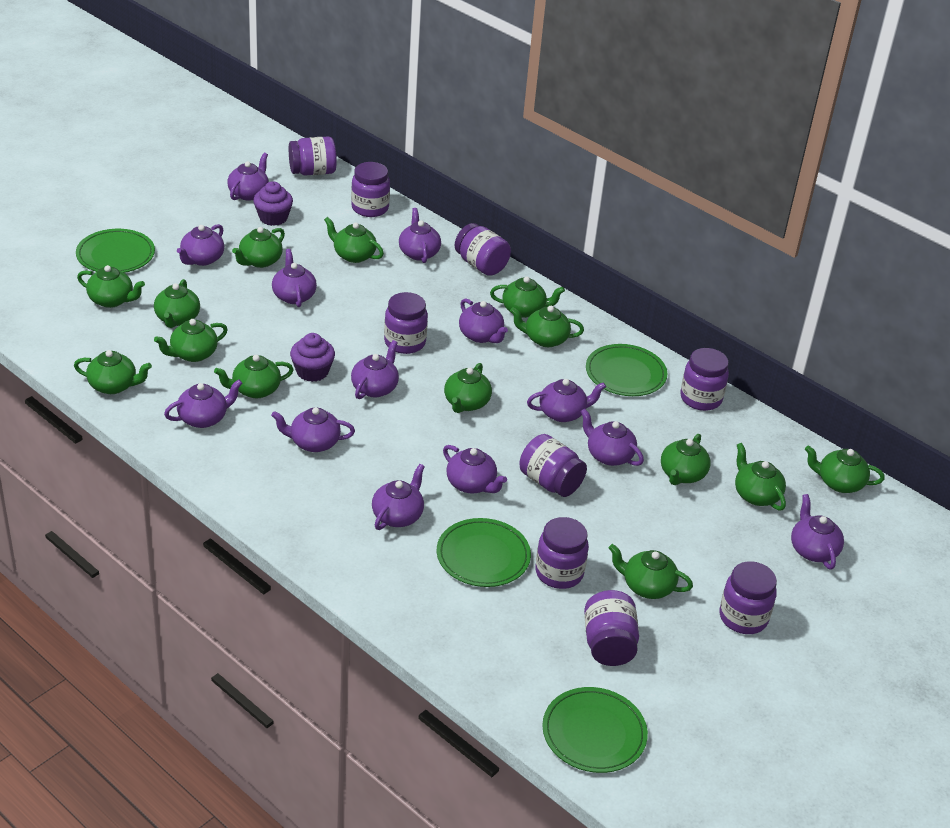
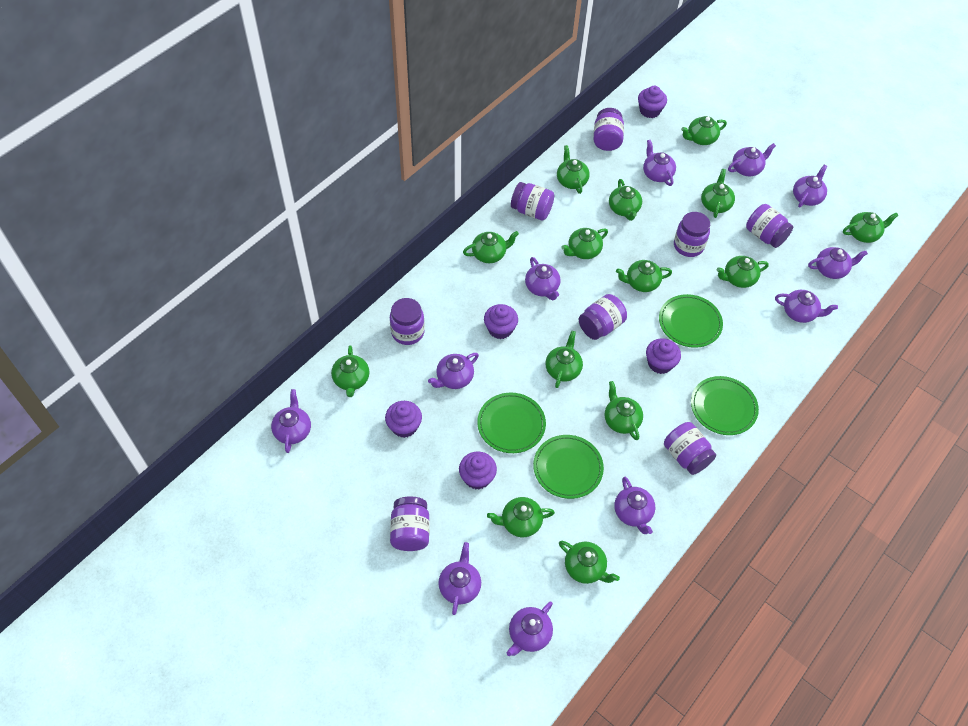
purple cupcake: [253,181,293,226] [290,333,335,382] = 2 -> [385,401,422,438] [459,452,497,490] [484,304,518,339] [638,86,667,118] [646,338,681,374] = 5
purple jar: [289,137,337,175] [351,162,390,217] [384,292,428,354] [455,223,511,276] [519,434,587,497] [535,517,589,589] [584,590,639,666] [680,348,729,411] [720,561,777,634] = 9 -> [390,298,425,345] [390,496,430,551] [511,182,554,221] [579,294,627,340] [594,108,624,151] [664,422,716,475] [674,212,710,257] [746,204,793,248] = 8
purple teapot: [164,380,243,428] [177,224,224,266] [227,153,269,201] [271,407,355,452] [272,249,317,307] [351,340,399,399] [372,464,425,530] [399,208,441,263] [443,445,507,494] [459,298,508,343] [527,379,606,422] [580,409,644,466] [791,494,844,569] = 13 -> [271,389,311,453] [428,353,479,389] [438,542,481,615] [507,601,553,656] [525,257,561,300] [614,477,655,534] [643,140,676,186] [728,143,776,176] [775,290,838,323] [793,165,827,208] [808,247,868,279] = 11

